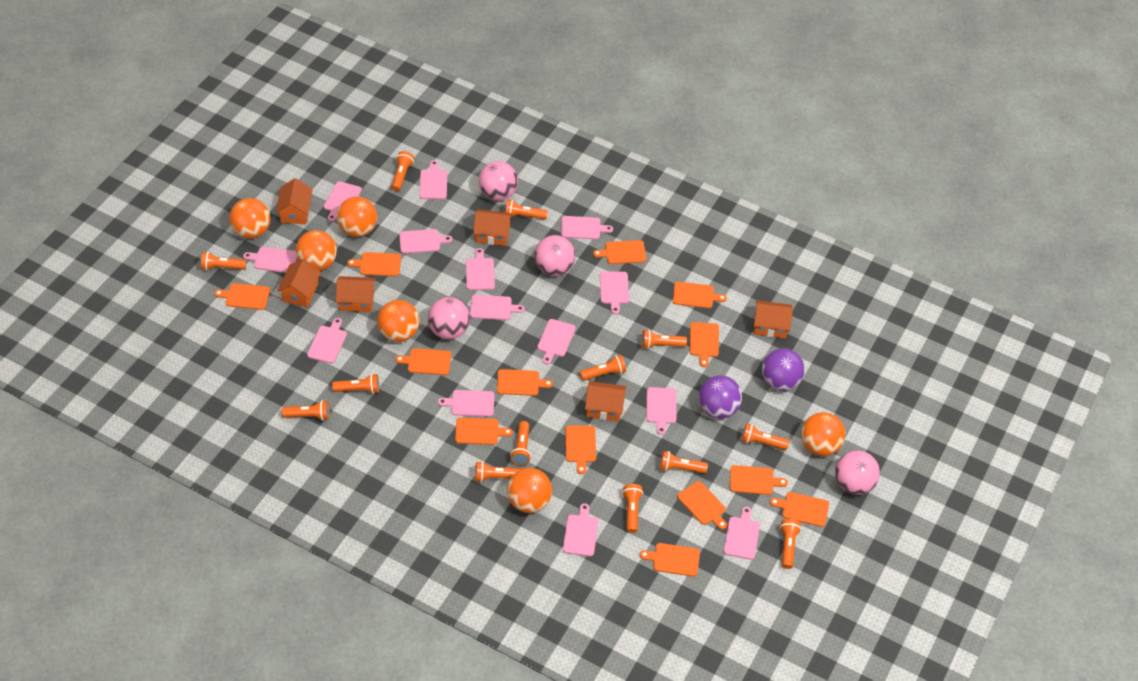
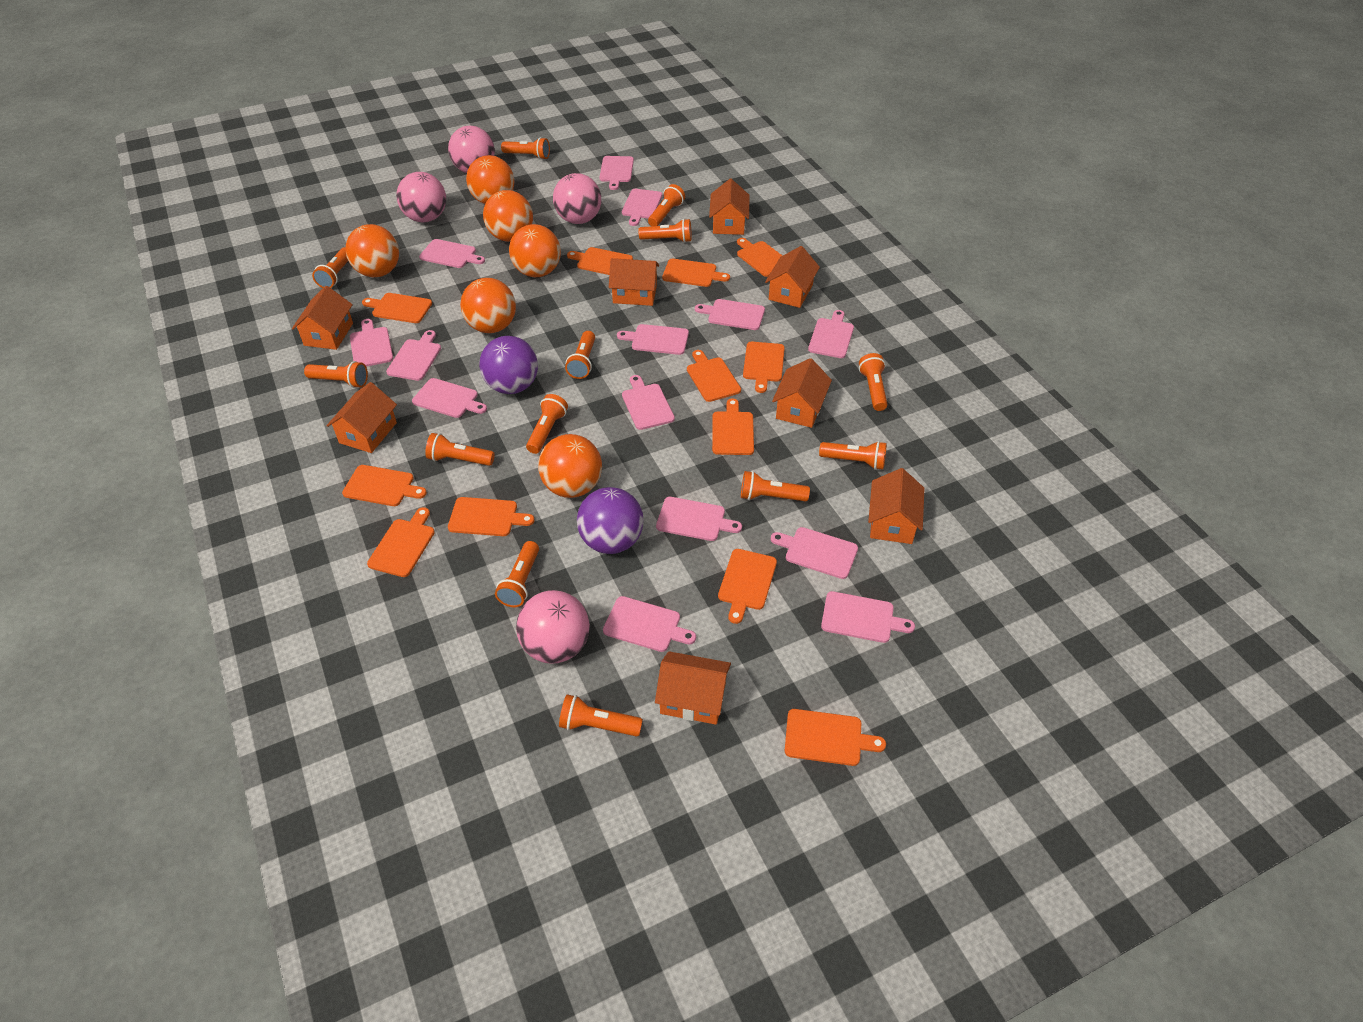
orange cutting board: [214,283,270,310] [347,252,401,276] [395,348,452,375] [455,417,513,445] [497,369,553,396] [565,425,596,474] [593,240,646,264] [640,543,700,577] [673,282,727,308] [677,481,727,529] [690,322,719,367] [730,465,788,495] [770,492,829,527] = 13 -> [342,465,427,506] [362,293,432,323] [367,507,435,577] [448,497,534,536] [567,247,633,275] [662,259,730,287] [687,350,741,402] [712,398,754,455] [718,549,777,624] [737,238,782,277] [743,342,785,393] [785,709,886,766] = 12
orange house: [276,178,313,224] [277,259,321,307] [336,276,376,312] [473,209,512,246] [585,381,626,421] [754,300,793,338] = 6 -> [292,286,353,350] [327,382,397,453] [609,258,659,306] [655,651,731,725] [709,179,750,235] [765,246,820,308] [772,358,832,428] [868,468,925,544] = 8

